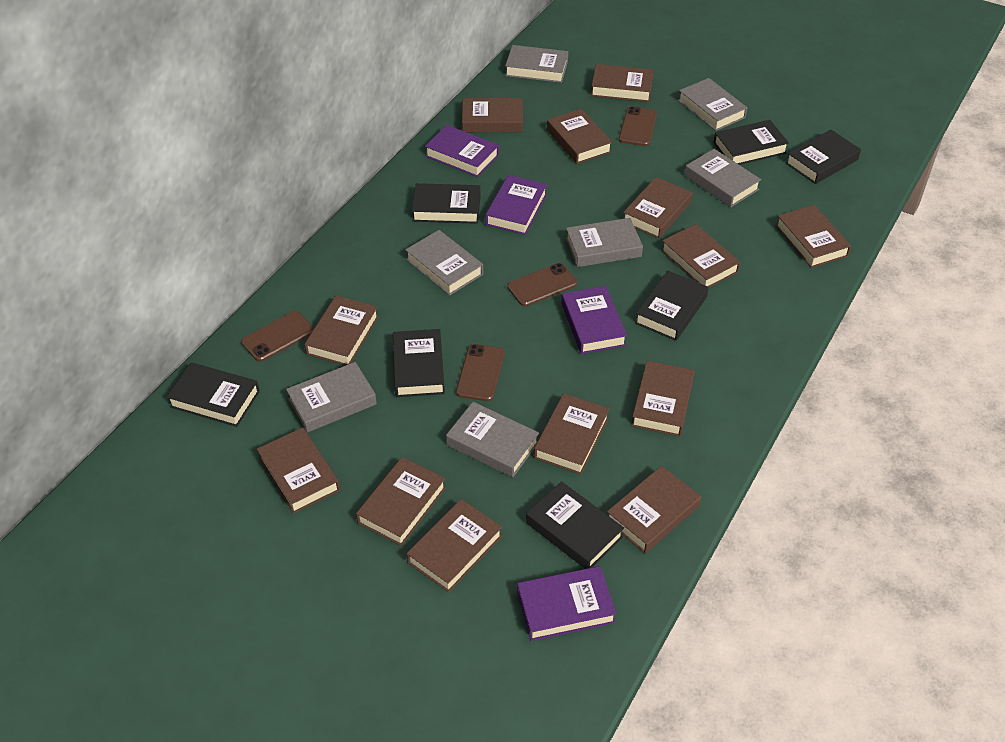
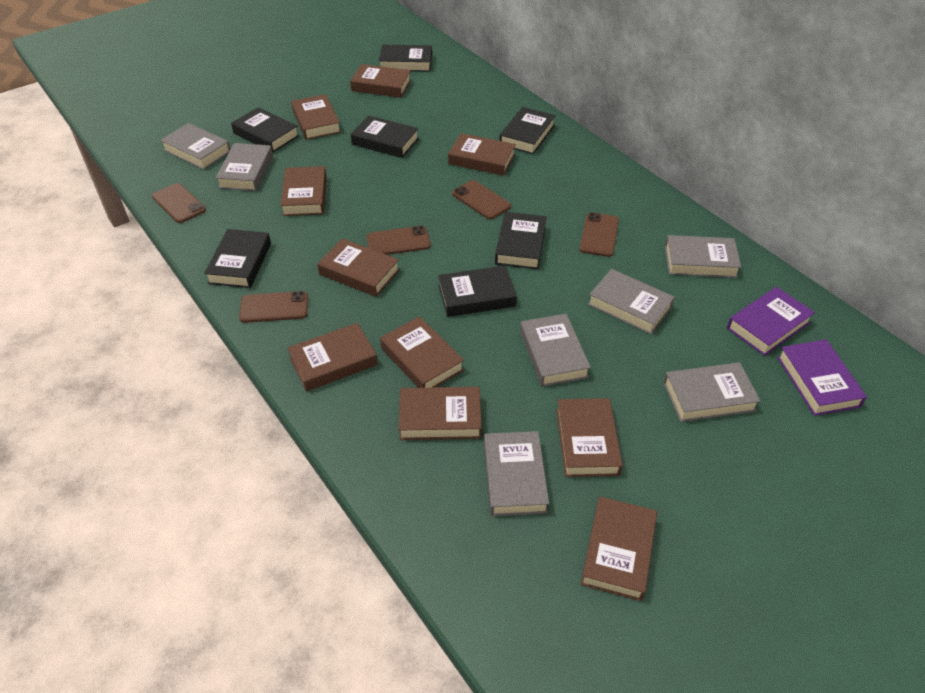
brown book: [257,427,340,514] [304,295,379,366] [356,457,446,546] [407,499,502,593] [462,98,523,132] [534,393,610,475] [547,109,612,164] [591,64,654,102] [607,466,701,554] [623,177,692,239] [631,361,695,437] [661,224,740,288] [776,205,851,268] = 13 -> [280,166,327,216] [287,323,378,392] [291,94,341,140] [317,238,400,297] [350,64,411,98] [380,316,464,388] [398,387,482,440] [448,133,516,176] [556,398,623,477] [581,496,657,601] = 10
brown phone: [241,311,314,362] [456,344,505,401] [507,263,577,306] [619,106,657,146] = 4 -> [152,183,206,223] [239,291,308,323] [366,226,431,255] [452,180,511,220] [580,212,619,257] = 5
purple book: [425,125,499,177] [485,175,547,235] [517,566,616,641] [561,286,627,354] = 4 -> [727,287,815,356] [777,339,867,416] = 2

